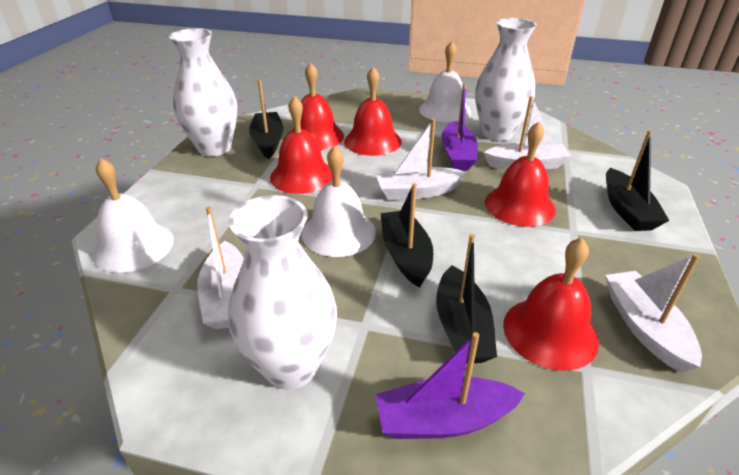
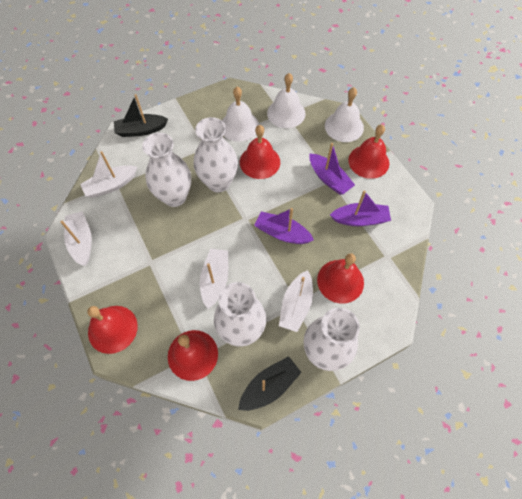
black boat: [249,79,284,159] [381,183,433,288] [436,234,497,364] [606,130,670,231] = 4 -> [114,94,168,137] [238,356,302,411] = 2
purple boat: [376,332,525,439] [441,83,478,170] = 2 -> [254,208,314,244] [309,143,355,195] [330,191,391,226] = 3
white vase: [169,28,237,156] [228,195,337,389] [475,18,537,141] = 3 -> [142,133,191,207] [194,117,238,192] [214,282,266,347] [303,308,360,371] = 4

